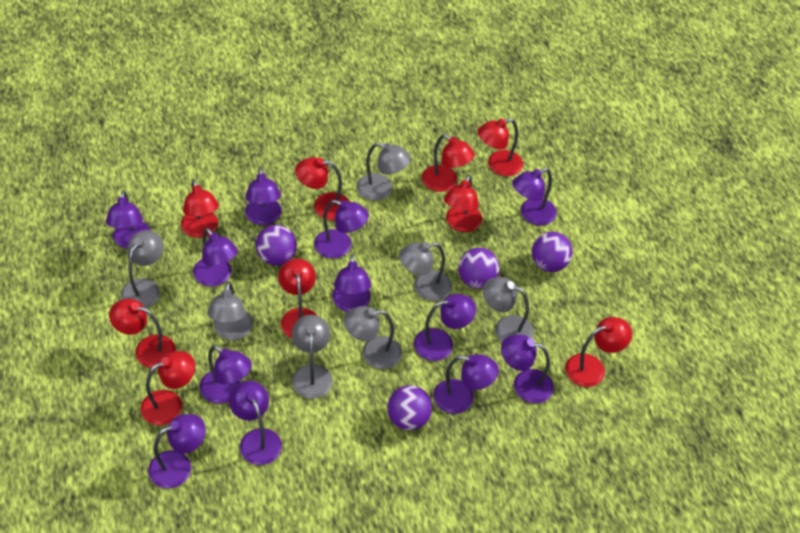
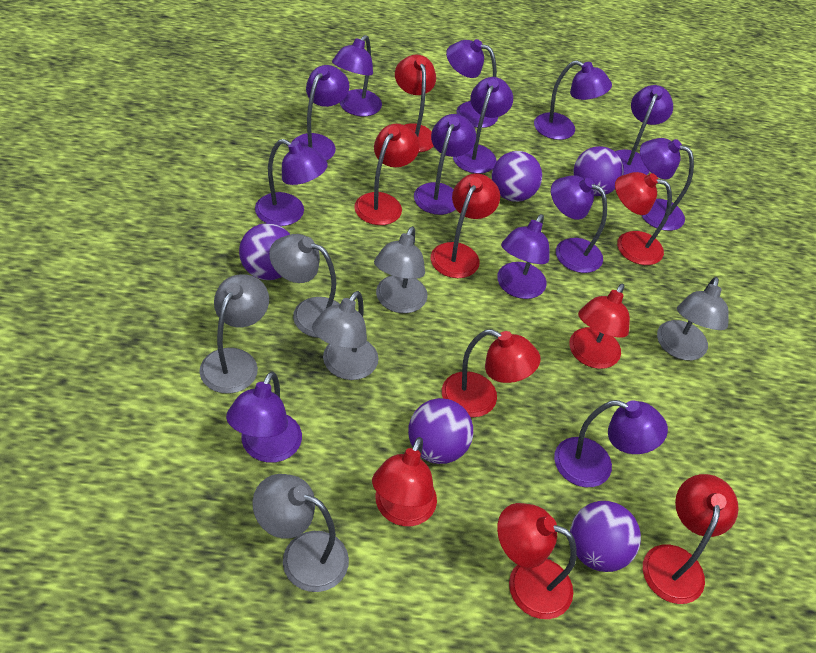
grey lamp: [121,230,163,308] [207,282,253,340] [292,315,333,399] [344,306,402,369] [357,142,411,201] [399,242,452,301] [483,277,534,342] = 7 -> [199,275,269,394] [253,474,349,592] [269,234,340,338] [312,291,378,380] [374,226,428,313] [657,277,729,361] = 6
purple ball: [256,225,297,266] [387,385,432,430] [458,248,499,289] [532,232,573,272] = 4 -> [239,223,291,280] [408,398,473,464] [492,151,542,202] [570,501,641,572] [573,146,624,196] = 5
purple lamp: [106,190,151,249] [148,414,206,488] [193,228,238,286] [199,345,252,404] [229,381,282,465] [245,167,282,225] [314,200,369,258] [332,254,371,312] [414,294,476,361] [433,354,499,414] [501,335,554,403] [512,168,557,226] = 12 -> [226,371,302,463] [255,139,328,226] [292,65,349,161] [332,35,382,116] [414,114,476,215] [446,39,498,128] [453,77,513,174] [497,214,549,299] [534,60,612,140] [551,175,607,273] [554,400,668,487] [615,85,673,175] [640,138,694,231] = 13

